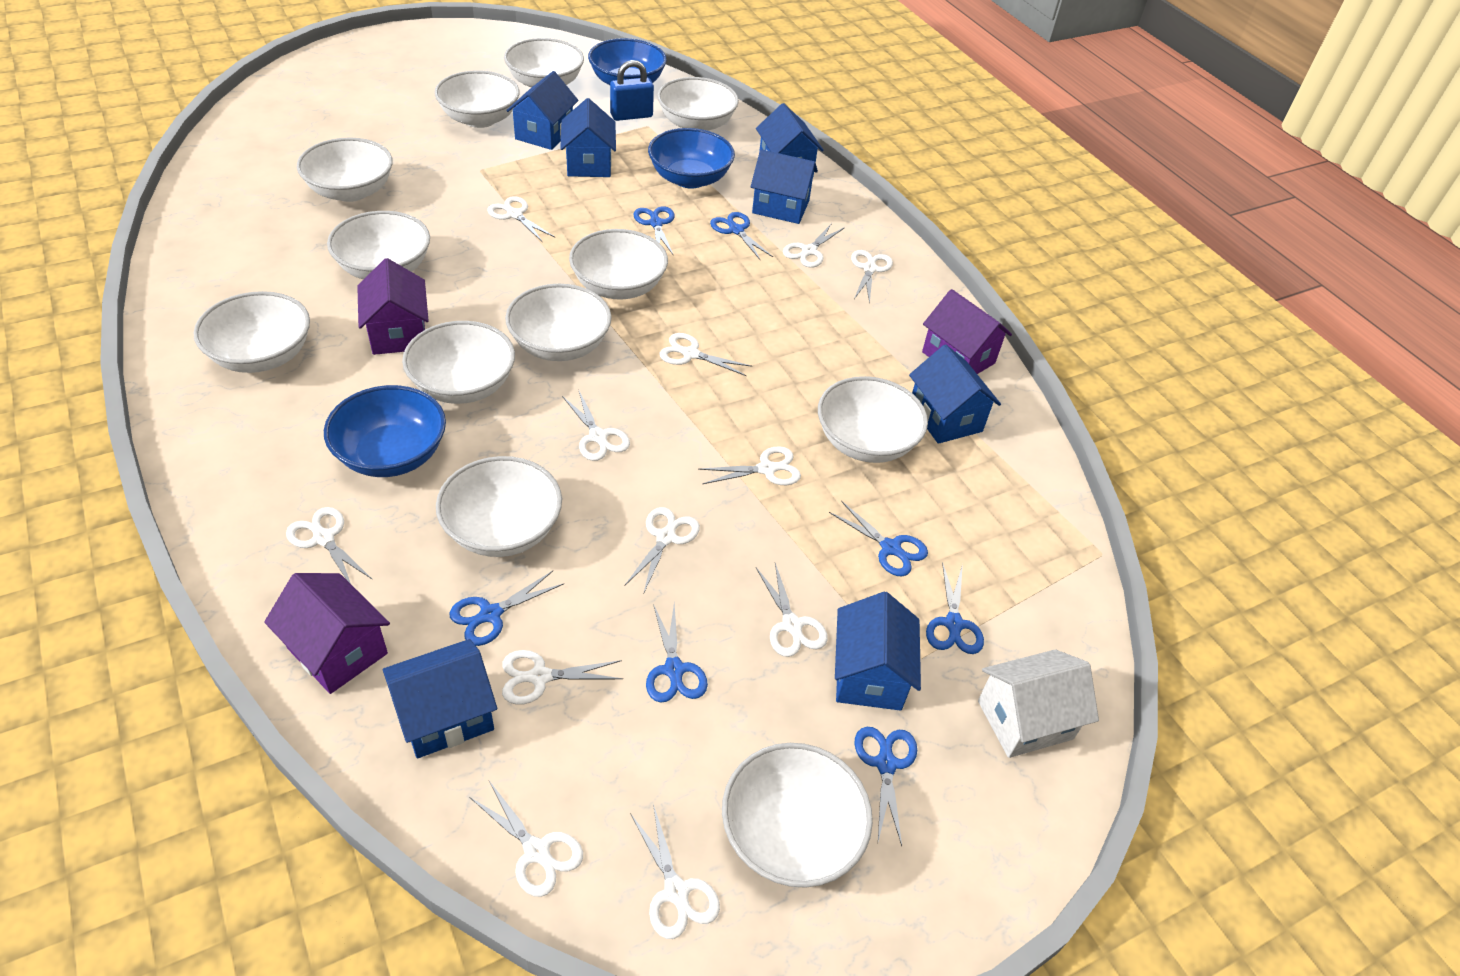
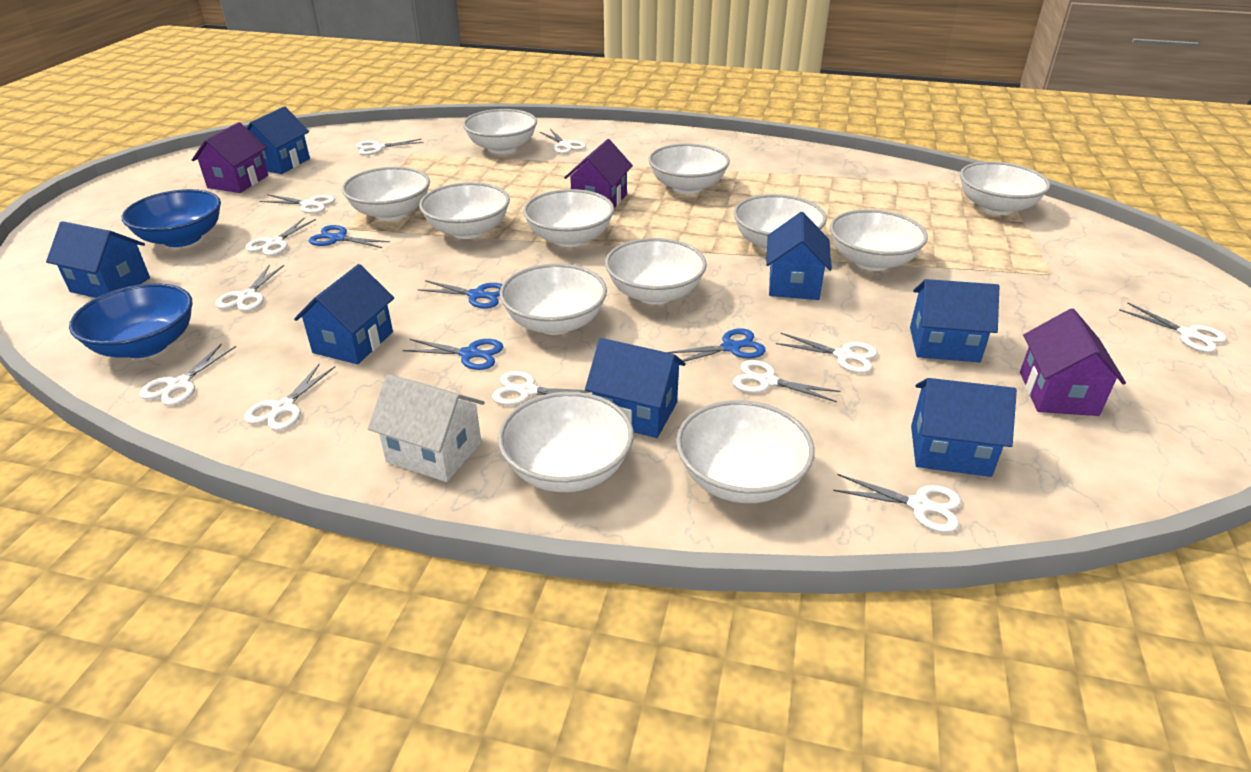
blue bowl: [324,385,446,477] [588,38,667,85] [648,128,735,188] = 3 -> [69,283,193,358] [121,189,221,247] = 2
blue padlock: [610,60,654,121] = 1 -> none = 0
blue scissors: [450,571,564,646] [633,206,675,254] [646,603,708,703] [710,212,773,261] [829,501,928,576] [854,727,917,846] [926,562,984,654] = 7 -> [309,225,390,248] [402,339,503,370] [418,280,503,309] [667,328,766,362] = 4

